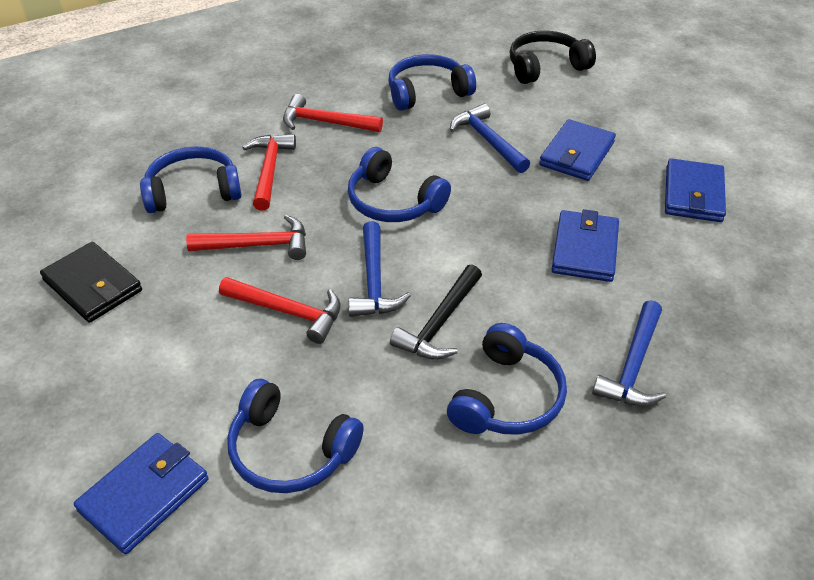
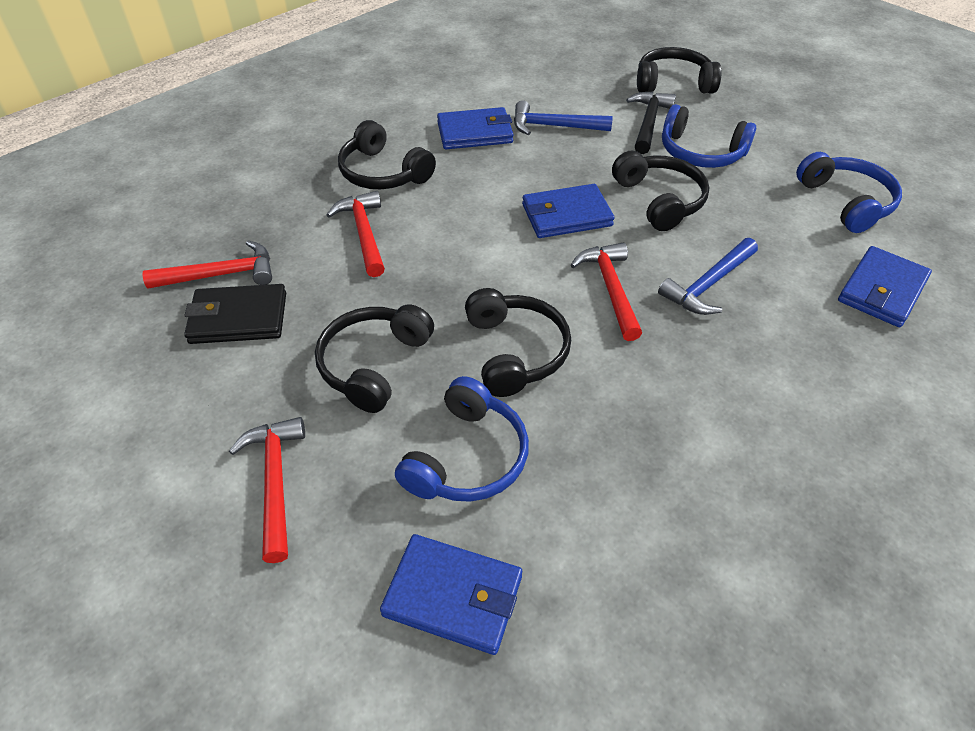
black headphones: [510,31,596,84] = 1 -> [315,304,434,413] [338,120,436,189] [465,288,571,397] [612,151,709,231] [637,47,722,94] = 5
blue hammer: [348,221,411,317] [450,104,530,173] [592,300,666,406] = 3 -> [514,100,613,135] [658,238,758,315] = 2
blue headphones: [140,146,242,213] [227,379,364,493] [348,147,451,222] [388,54,476,111] [447,323,567,435] = 5 -> [395,376,529,502] [662,104,756,168] [796,152,902,233] = 3

